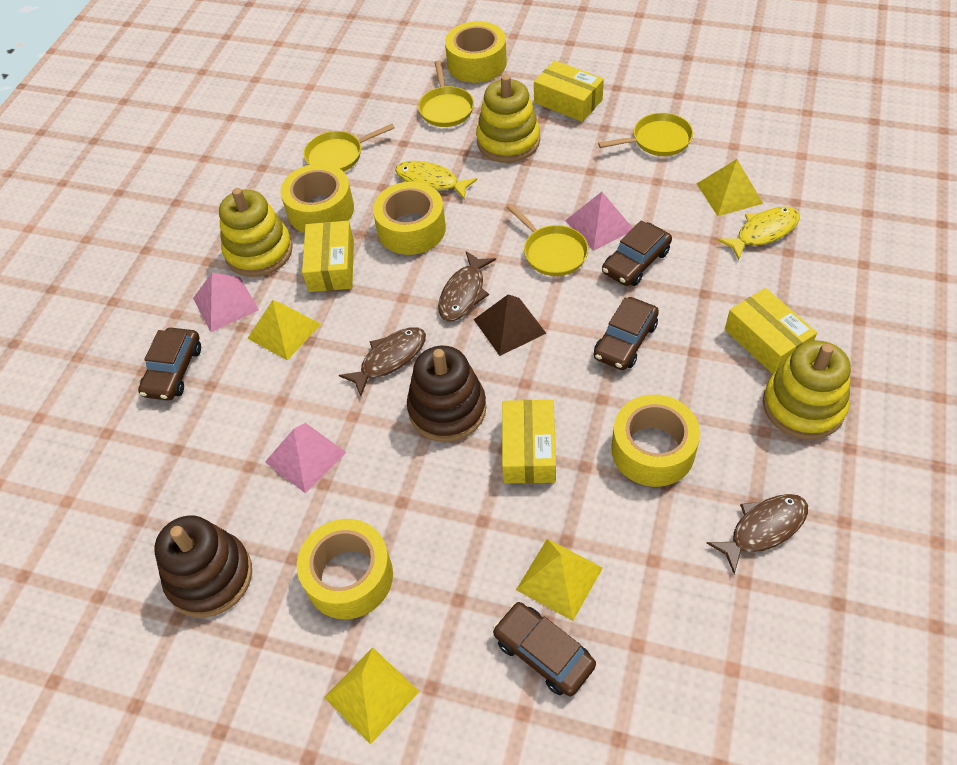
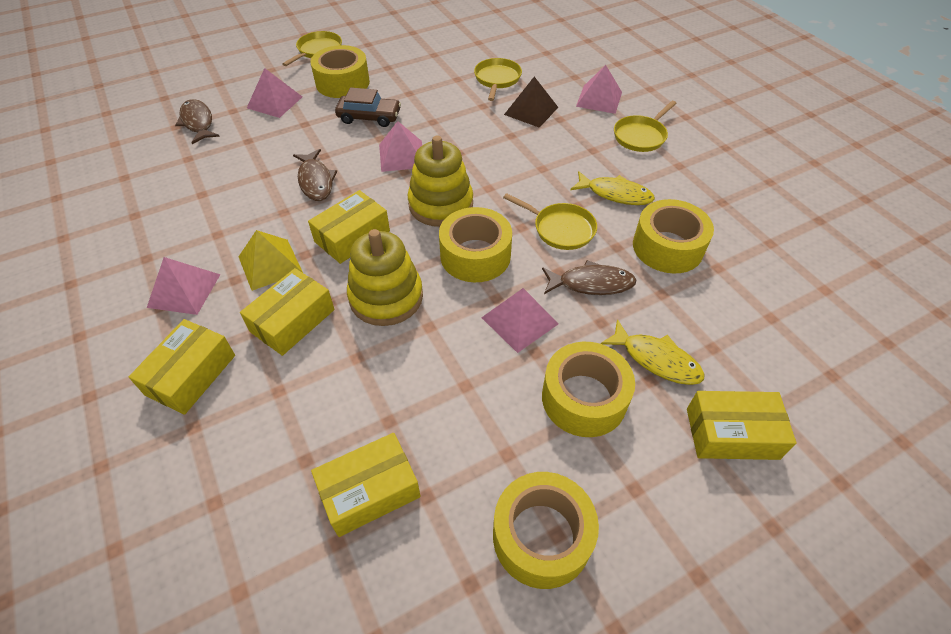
brown car: [138,328,201,400] [493,602,596,697] [594,297,659,370] [602,220,672,286] = 4 -> [335,88,401,127] = 1
brown stacking toy: [154,516,252,618] [407,346,486,442] = 2 -> none = 0
pink pyramid: [193,273,259,332] [265,423,346,493] [565,192,633,251] = 3 -> [147,257,221,315] [247,68,302,118] [379,121,422,172] [481,288,558,353] [576,65,622,114] = 5
yellow box: [302,221,354,292] [502,400,556,483] [534,60,604,122] [725,288,817,374] = 4 -> [129,319,235,415] [240,268,335,356] [308,190,390,264] [311,433,421,537] [687,391,797,460] = 5
yellow pyramid: [247,300,321,361] [324,648,420,745] [516,539,603,621] [697,159,763,216] = 4 -> [238,230,303,291] = 1
yellow stacking toy: [219,188,293,277] [476,75,540,163] [763,340,851,439] = 3 -> [347,229,423,326] [408,136,473,227] = 2

